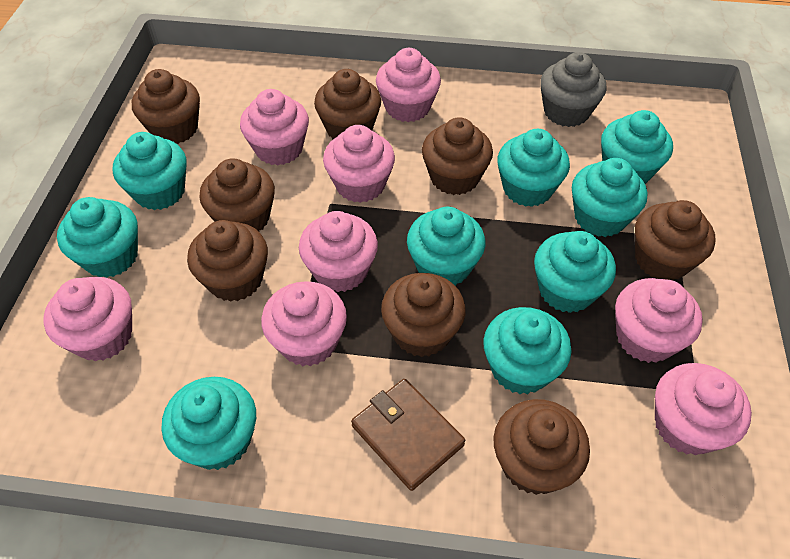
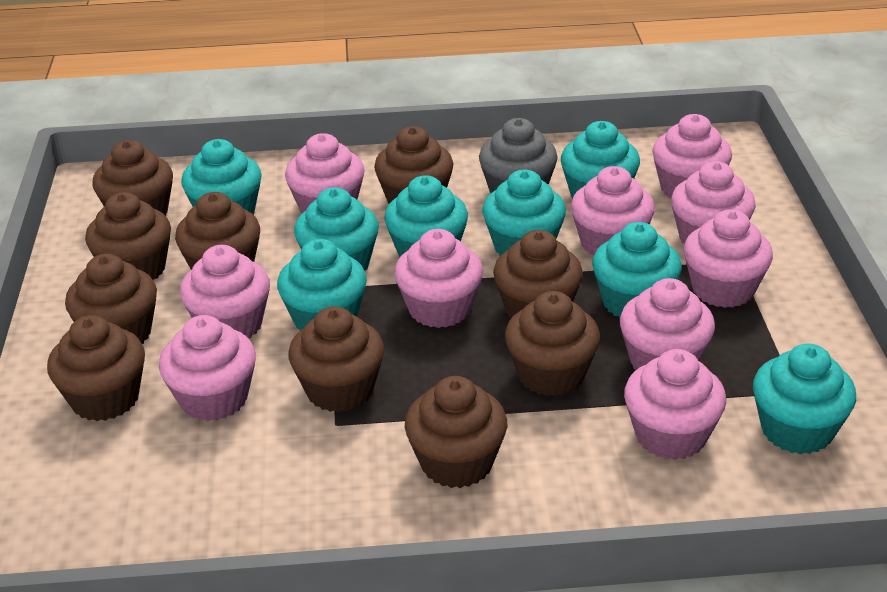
brown cupcake: [132,69,200,144] [187,220,268,302] [199,158,275,232] [314,69,381,140] [381,273,466,357] [422,117,493,195] [493,399,590,495] [635,200,716,280] = 8 -> [47,315,145,421] [65,254,157,344] [85,192,171,280] [93,140,173,216] [175,192,260,270] [288,306,384,412] [374,126,453,204] [405,376,507,488] [493,230,583,319] [505,291,600,396] = 10
brown wallet: [351,379,465,491] = 1 -> none = 0
pink cupcake: [44,277,132,361] [240,89,309,166] [261,281,347,366] [299,211,378,292] [323,125,395,203] [376,48,441,122] [615,278,703,363] [655,363,752,455] = 8 -> [159,315,256,421] [180,245,270,338] [285,133,365,213] [394,229,483,328] [571,166,655,255] [620,278,715,370] [624,349,726,460] [652,114,732,198] [671,161,756,244] [684,209,773,308] = 10
turquoise cupcake: [57,197,138,278] [112,132,187,210] [162,377,256,470] [407,207,485,286] [483,307,572,394] [497,129,570,207] [534,231,616,313] [572,158,647,237] [601,110,673,184] = 9 -> [181,139,262,215] [277,239,367,330] [294,187,379,271] [384,175,468,258] [482,170,566,256] [561,121,640,199] [592,222,682,317] [753,344,856,454] = 8

